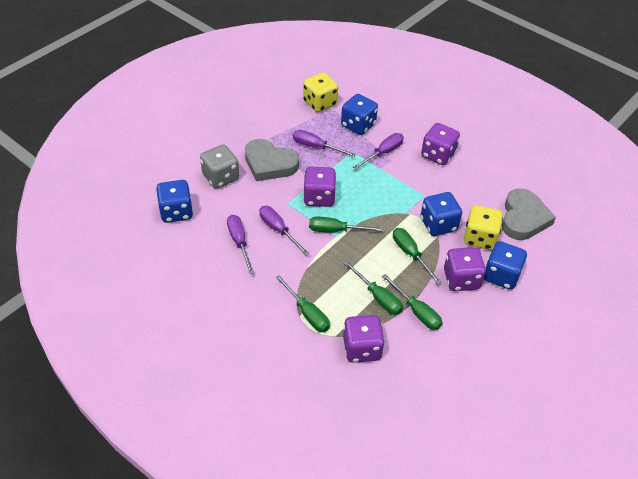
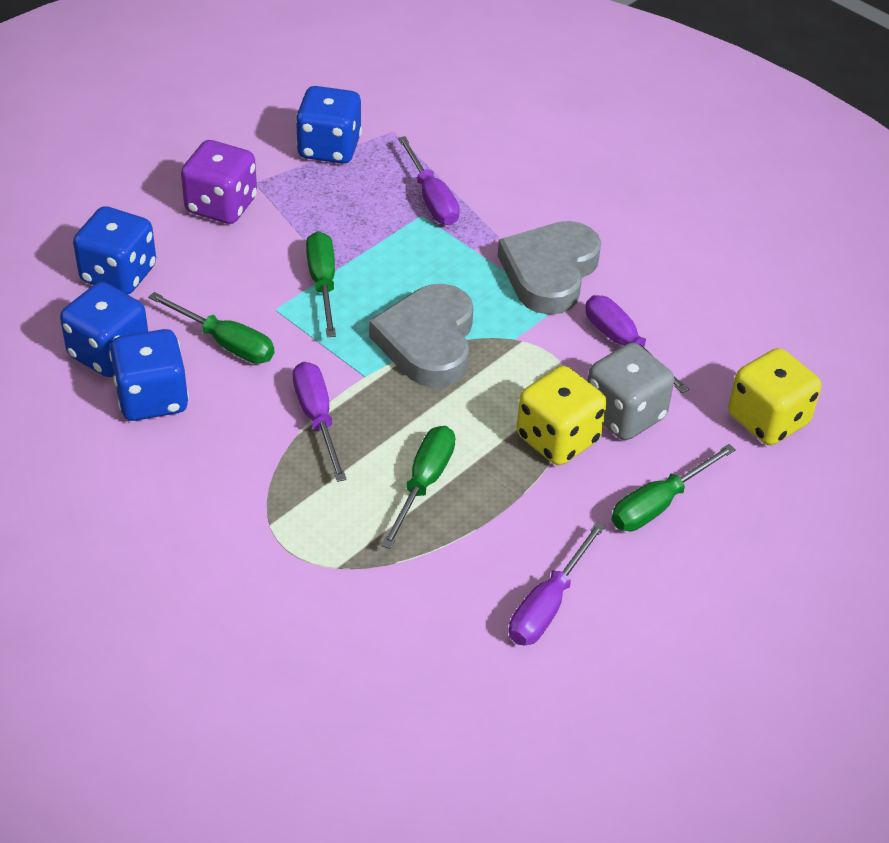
green screwdriver: [275,275,330,332] [309,217,384,232] [344,261,403,315] [382,274,442,330] [393,228,441,284] = 5 -> [148,292,274,364] [306,231,336,337] [381,426,455,549] [612,444,736,531] = 4
purple dice: [303,167,336,207] [343,315,385,363] [421,123,460,165] [444,247,486,291] = 4 -> [181,140,257,224] = 1

